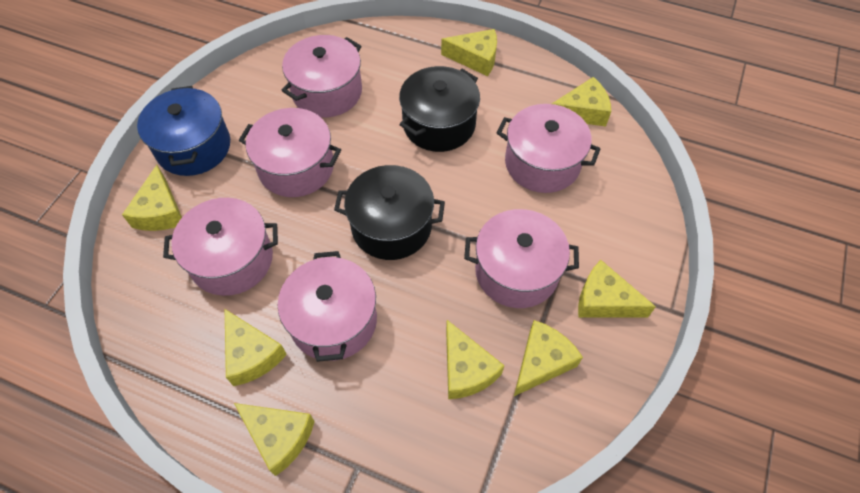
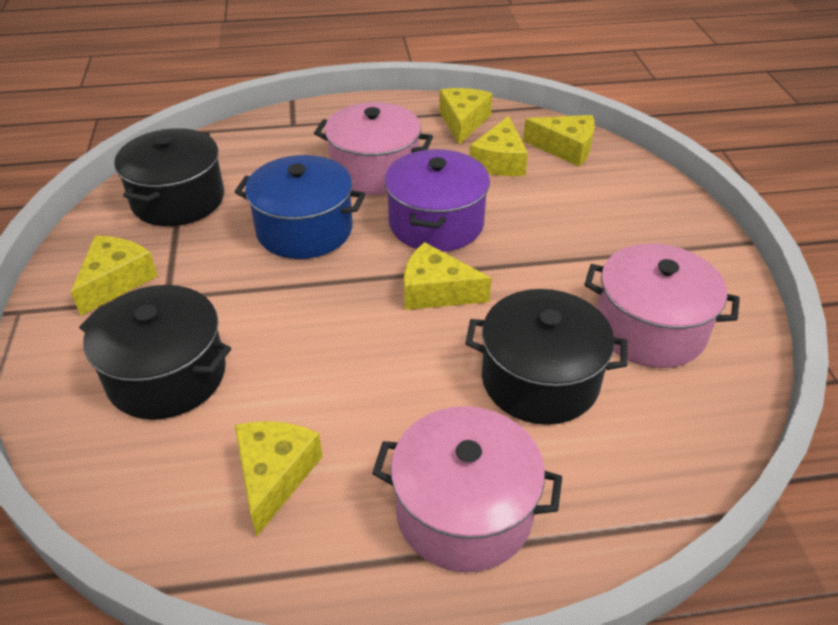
black pot: [334,165,445,260] [399,66,480,152] = 2 -> [79,285,231,420] [114,128,224,226] [465,289,628,425] = 3
pink pot: [163,198,278,296] [239,108,341,197] [278,251,377,362] [281,35,362,117] [464,209,579,308] [497,104,600,193] = 6 -> [314,102,433,195] [372,406,562,572] [584,243,740,368] = 3
purple pot: none = 0 -> [385,149,490,252] = 1
yellow cheese: [122,165,182,231] [225,309,287,386] [234,403,315,476] [441,29,497,76] [446,320,505,399] [514,320,583,396] [552,77,611,126] [578,260,656,318] = 8 -> [71,236,158,316] [235,421,323,536] [404,242,492,310] [439,88,493,144] [469,116,528,176] [523,115,595,166] = 6

